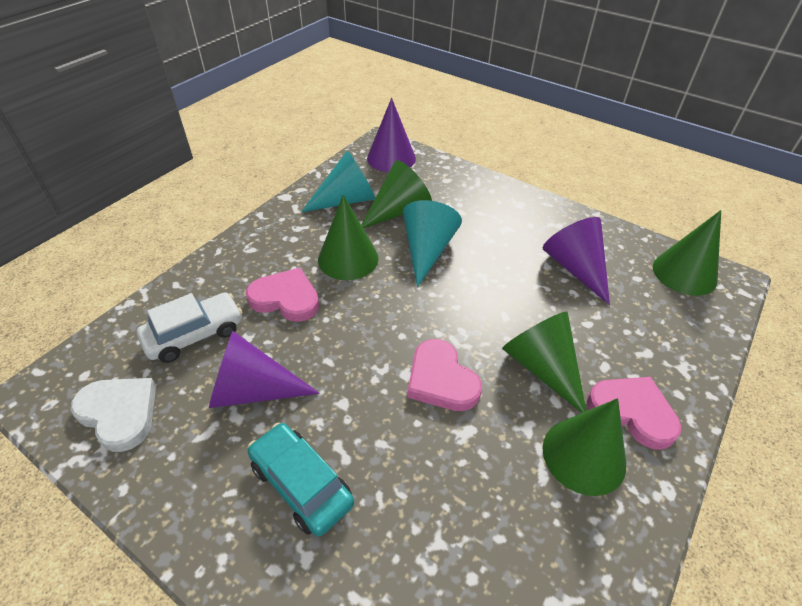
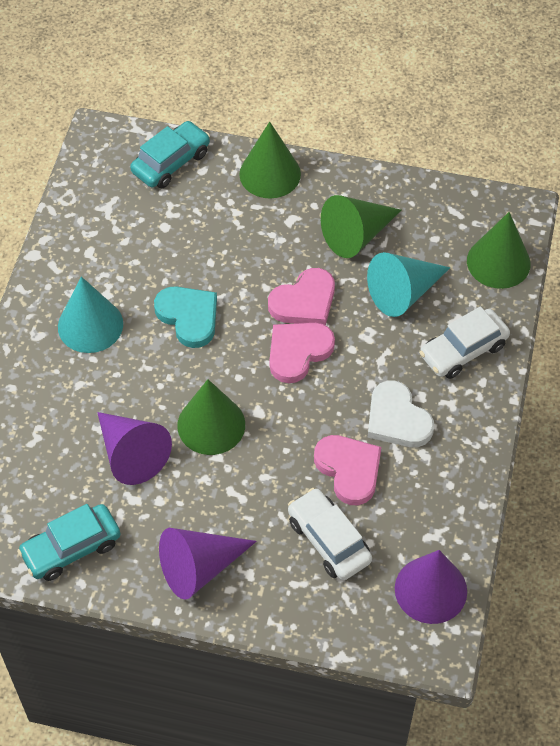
green cone: [318,195,378,280] [361,160,432,228] [502,311,586,413] [543,398,626,496] [653,210,721,296] = 5 -> [177,379,245,455] [239,121,301,199] [321,195,401,258] [467,212,531,289] = 4
turquoise car: [248,423,354,536] = 1 -> [17,504,120,581] [130,121,210,188] = 2
turquoise heart: none = 0 -> [154,287,217,348] = 1
white car: [137,292,243,363] = 1 -> [288,488,372,580] [419,306,510,379] = 2

